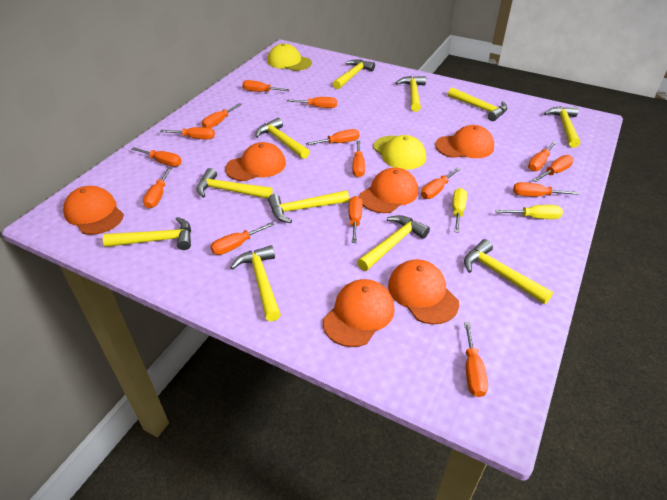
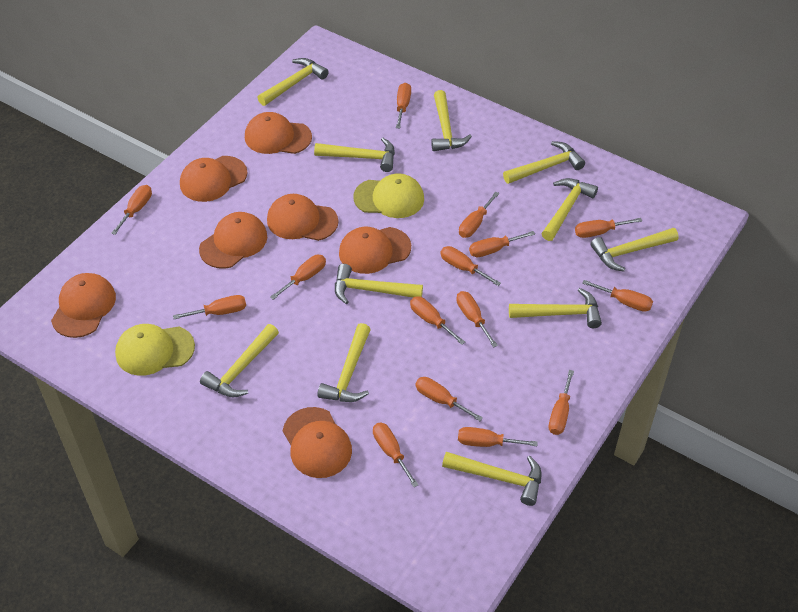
orange cap: [63,186,124,235] [225,142,286,181] [323,279,394,347] [359,168,418,213] [388,259,459,324] [435,125,494,158] = 6 -> [51,273,116,338] [180,156,247,202] [199,212,267,269] [245,112,312,154] [267,194,339,241] [283,407,352,478] [339,227,411,274] = 7
yellow screwdriver: [452,188,467,233] [495,205,563,219] = 2 -> none = 0

